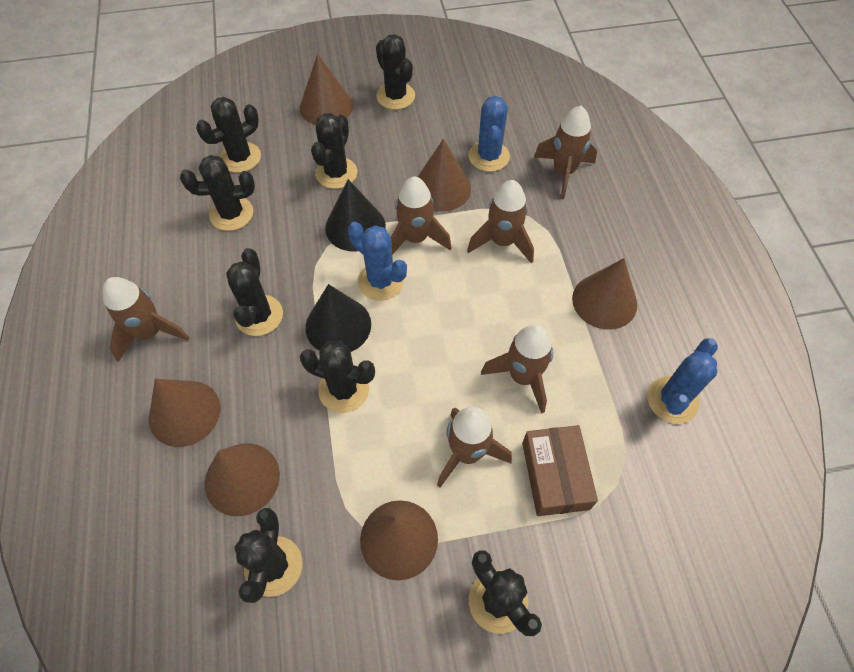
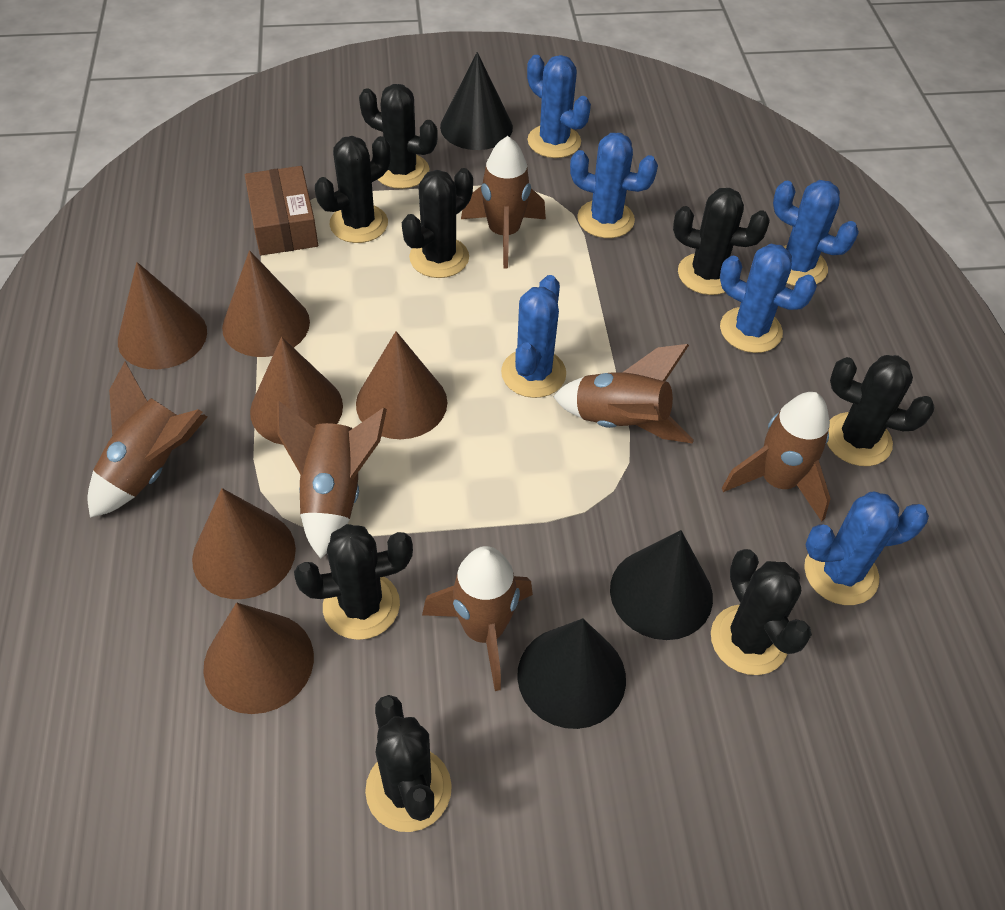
black cone: [305,284,371,352] [325,179,386,251] = 2 -> [440,52,513,150] [517,618,626,729] [610,530,713,640] = 3
blue cactus: [348,222,407,301] [469,96,510,172] [647,338,718,424] = 3 -> [501,275,566,398] [527,55,591,158] [570,133,658,238] [720,244,817,353] [773,180,859,286] [804,492,929,605] = 6

